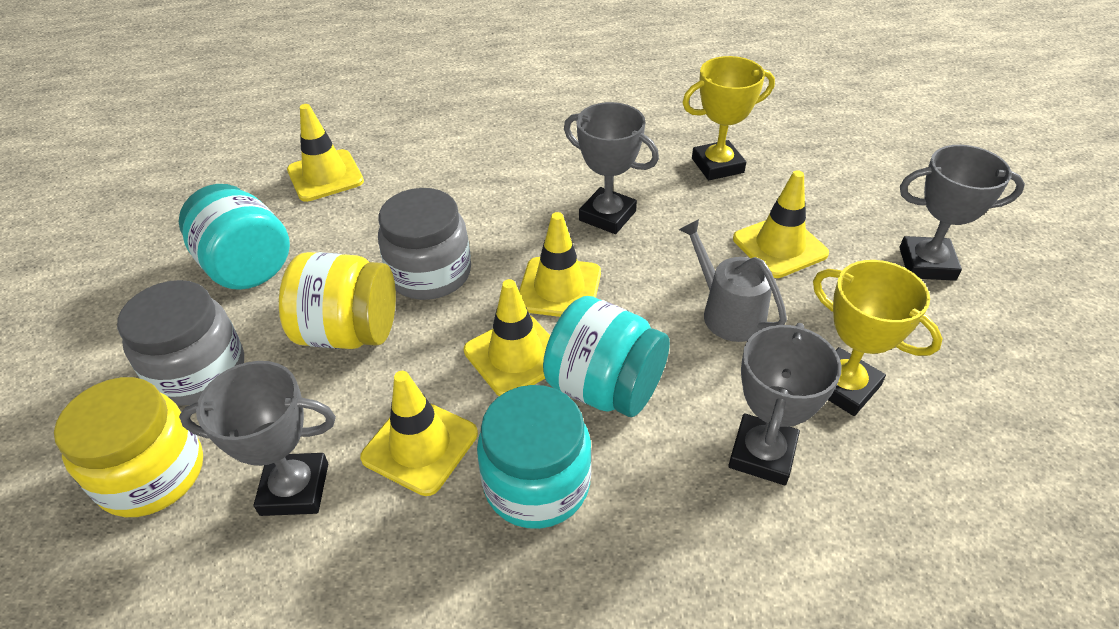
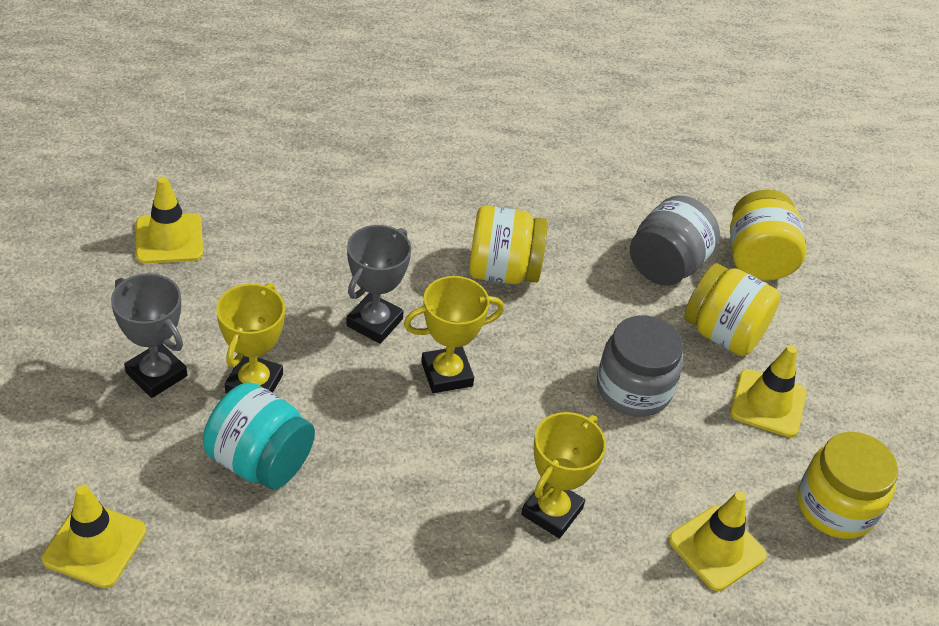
grey trophy: [179,361,336,516] [564,102,659,234] [728,323,842,485] [899,145,1025,281] = 4 -> [111,273,187,398] [346,225,411,344] = 2
grey watering can: [679,219,787,342] = 1 -> none = 0
turquoise jar: [179,184,290,290] [477,385,592,529] [543,296,670,417] = 3 -> [203,382,315,489] = 1
yellow jar: [54,377,203,517] [279,252,396,349] = 2 -> [469,206,548,284] [684,263,781,356] [730,190,807,281] [798,432,898,539] = 4
yellow traffic cone: [287,104,364,202] [360,371,478,496] [464,279,550,396] [519,212,601,317] [733,170,829,278] = 5 -> [42,485,146,588] [136,177,203,264] [669,491,767,591] [730,345,806,437] = 4
yellow trophy: [682,56,775,180] [813,260,943,416] = 2 -> [216,283,285,393] [404,276,504,393] [521,412,606,538] = 3

